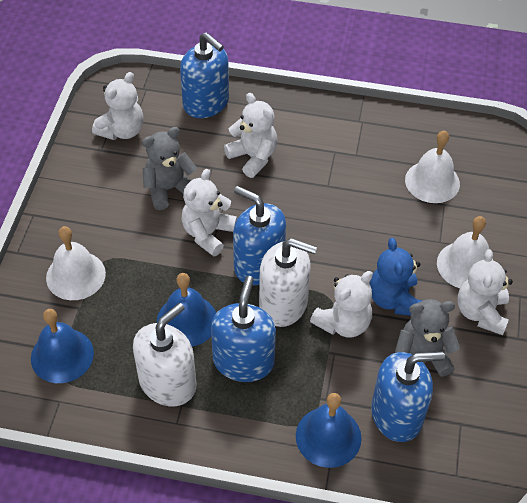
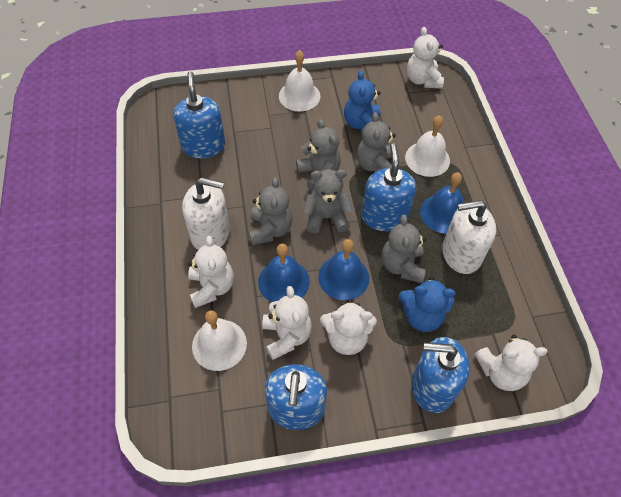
blue teddy bear: [369,238,423,316] = 1 -> [344,70,380,133] [398,277,456,332] = 2
grey teddy bear: [142,127,197,210] [395,299,460,377] = 2 -> [249,177,293,245] [296,119,341,192] [303,169,353,234] [357,112,396,173] [382,215,426,283] = 5

